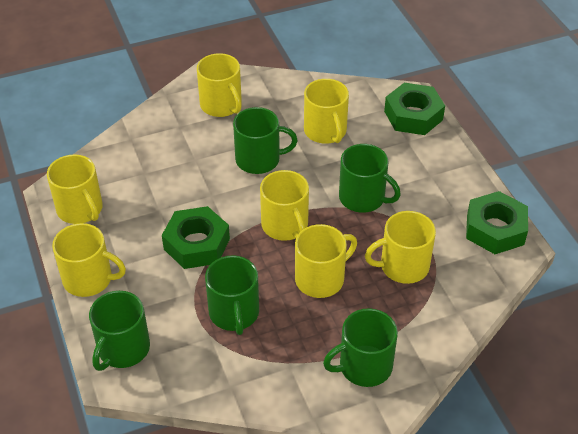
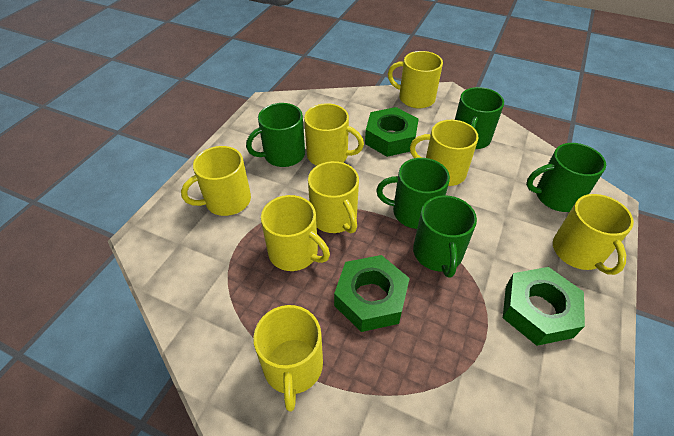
yellow mug: [47,154,103,224] [52,223,126,297] [197,53,242,117] [260,170,309,241] [295,224,357,298] [304,79,349,144] [365,211,436,284] = 7 -> [181,146,251,216] [253,305,323,412] [261,195,330,271] [304,103,364,166] [308,161,359,233] [388,51,443,108] [410,120,479,186] [553,194,634,275] = 8

